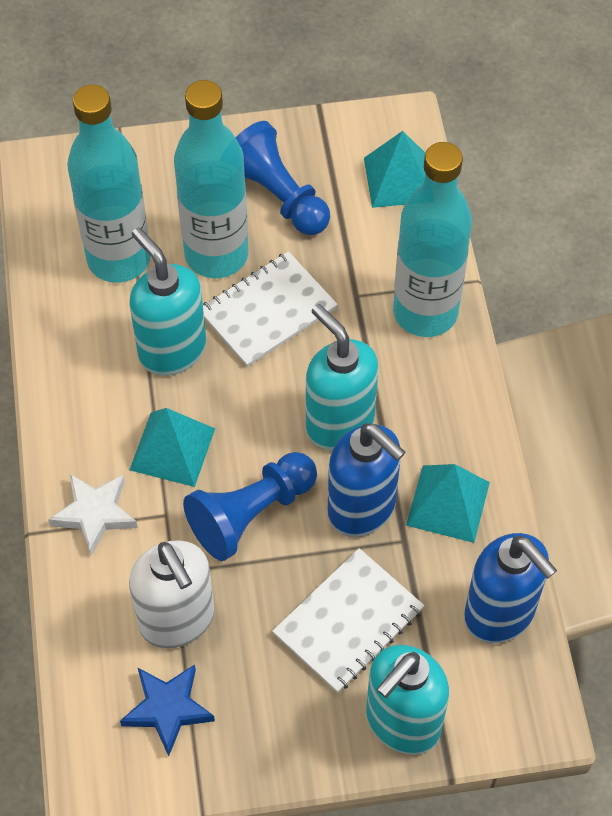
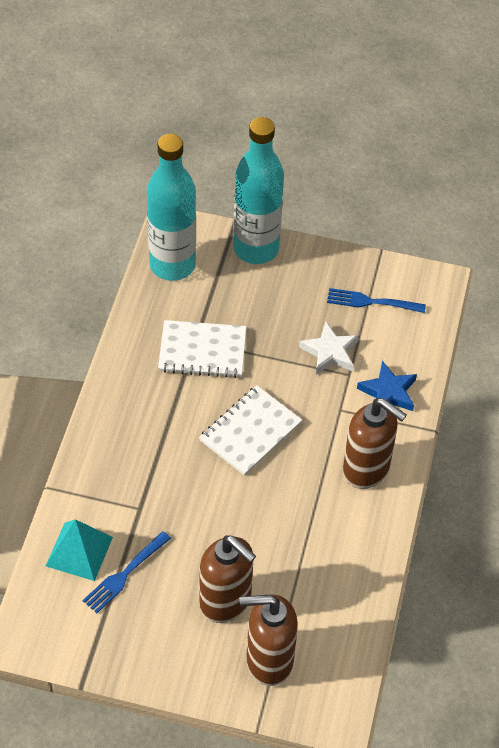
blue fork: none = 0 -> [83,531,171,613] [327,288,426,313] = 2
blue pawn: [183,452,317,561] [235,121,330,235] = 2 -> none = 0
blue soap dispenser: [328,423,405,537] [464,533,557,643] = 2 -> none = 0
brown soap dispenser: none = 0 -> [199,535,256,623] [239,594,298,686] [343,398,407,489] = 3
turquoise bottle: [67,84,151,283] [174,80,249,278] [393,142,472,337] = 3 -> [147,134,196,281] [233,117,284,264] = 2
turquoise pyramid: [129,408,215,487] [364,131,425,208] [406,464,490,543] = 3 -> [46,519,113,581] = 1
turquoise soap dispenser: [129,227,206,376] [306,304,378,450] [366,645,449,755] = 3 -> none = 0
white soap dispenser: [129,540,215,648] = 1 -> none = 0

